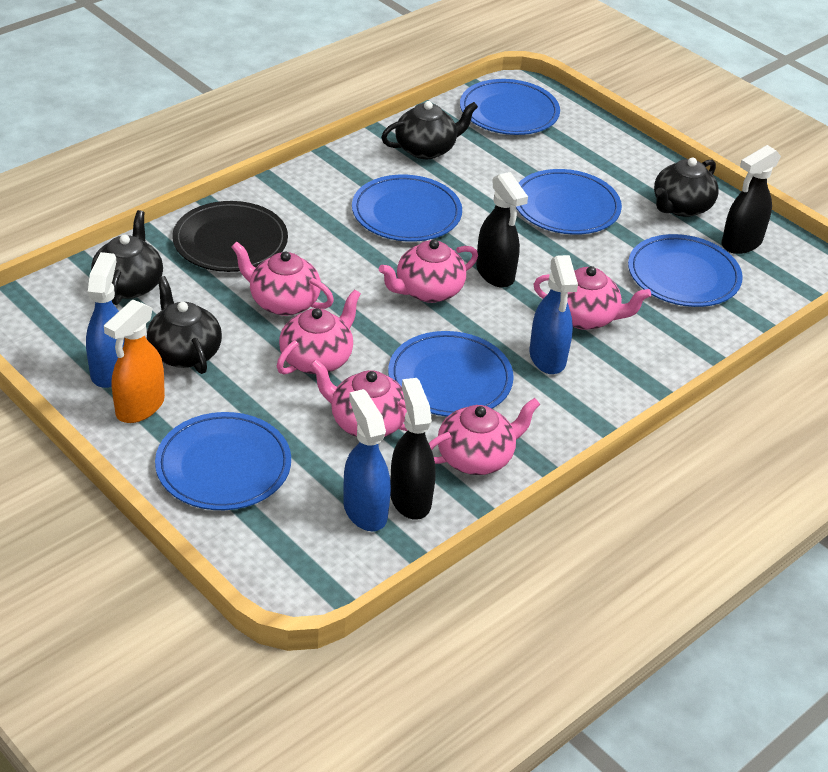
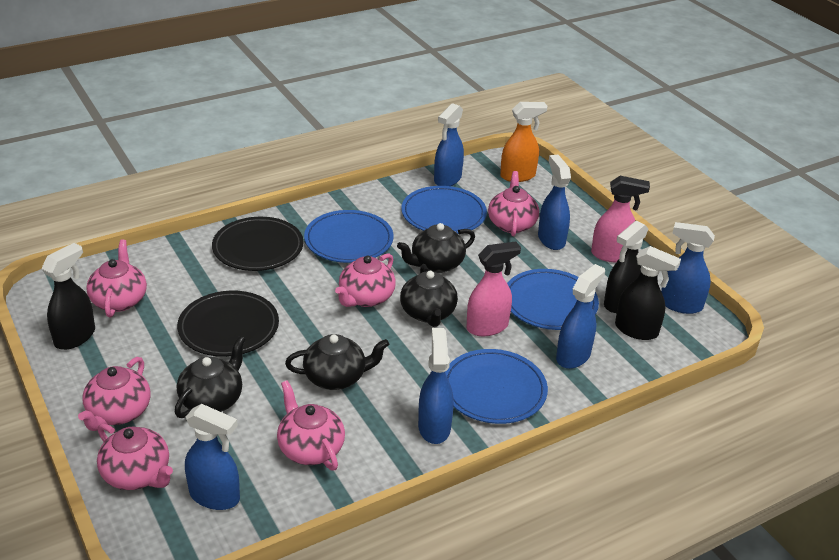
black plate: [173,201,288,272] = 1 -> [177,291,279,357] [212,217,304,271] = 2
blue plate: [155,412,291,510] [352,175,462,242] [388,331,514,417] [460,79,560,135] [516,169,622,235] [628,234,743,307] = 6 -> [304,210,394,263] [401,186,487,233] [445,349,548,424] [507,269,599,330] = 4
blue spray bottle: [86,252,125,388] [344,389,391,531] [529,255,578,374] = 3 -> [185,404,240,510] [418,328,454,444] [434,103,464,186] [538,155,571,250] [556,264,605,369] [661,222,715,314] = 6
pink spray bottle: none = 0 -> [466,242,521,336] [591,176,650,263] = 2

